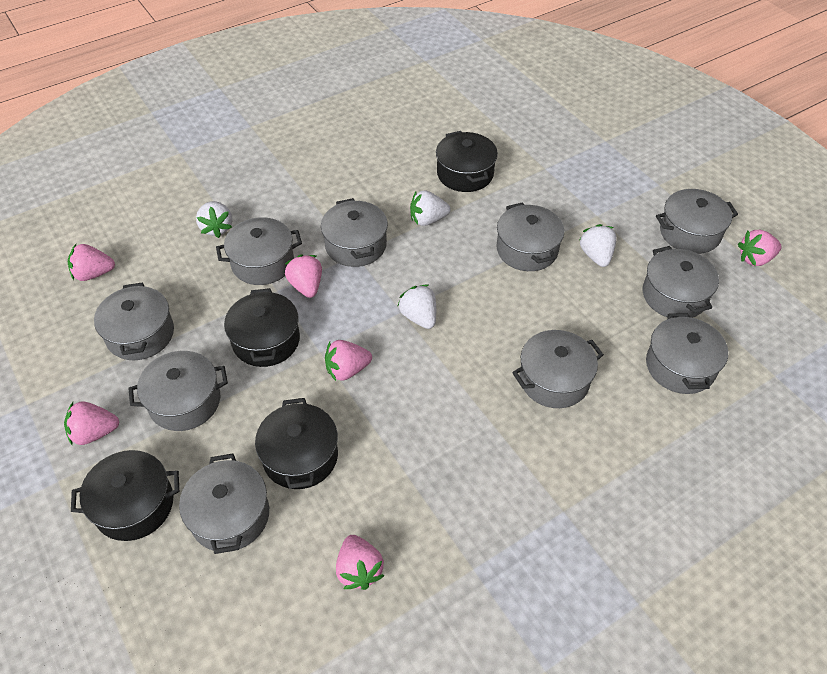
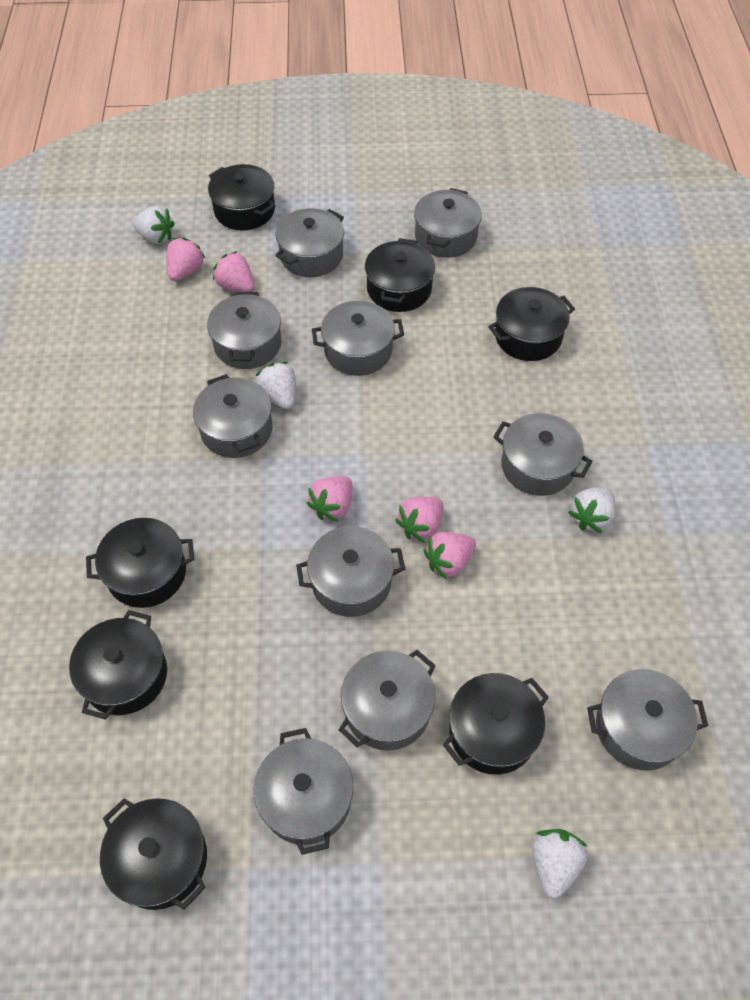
black pot: [71,450,179,541] [224,288,300,367] [255,398,338,489] [436,131,498,192] = 4 -> [69,610,167,720] [86,518,194,608] [100,798,207,910] [208,164,276,231] [365,238,435,312] [443,673,549,775] [488,287,575,361] = 7
pink strawberry: [64,401,119,445] [68,244,115,281] [285,255,322,298] [325,340,372,381] [336,535,384,590] [738,230,782,266] = 6 -> [166,238,206,281] [213,251,255,292] [307,476,352,522] [396,497,444,543] [424,532,476,579] = 5

